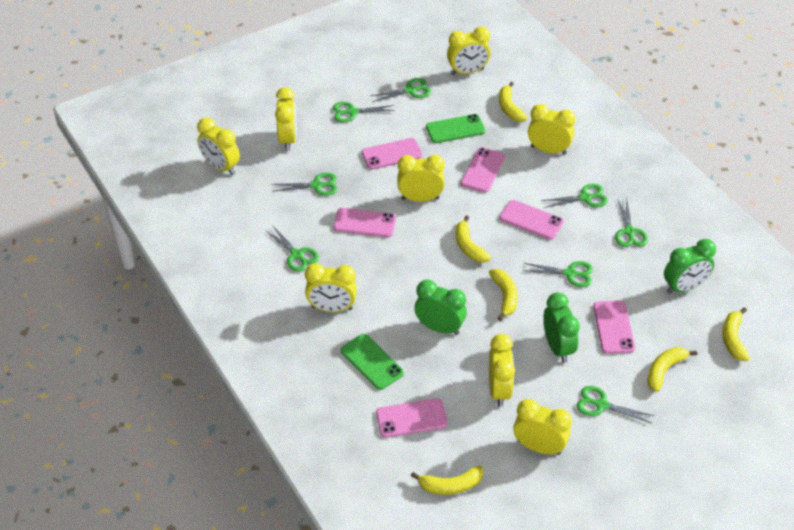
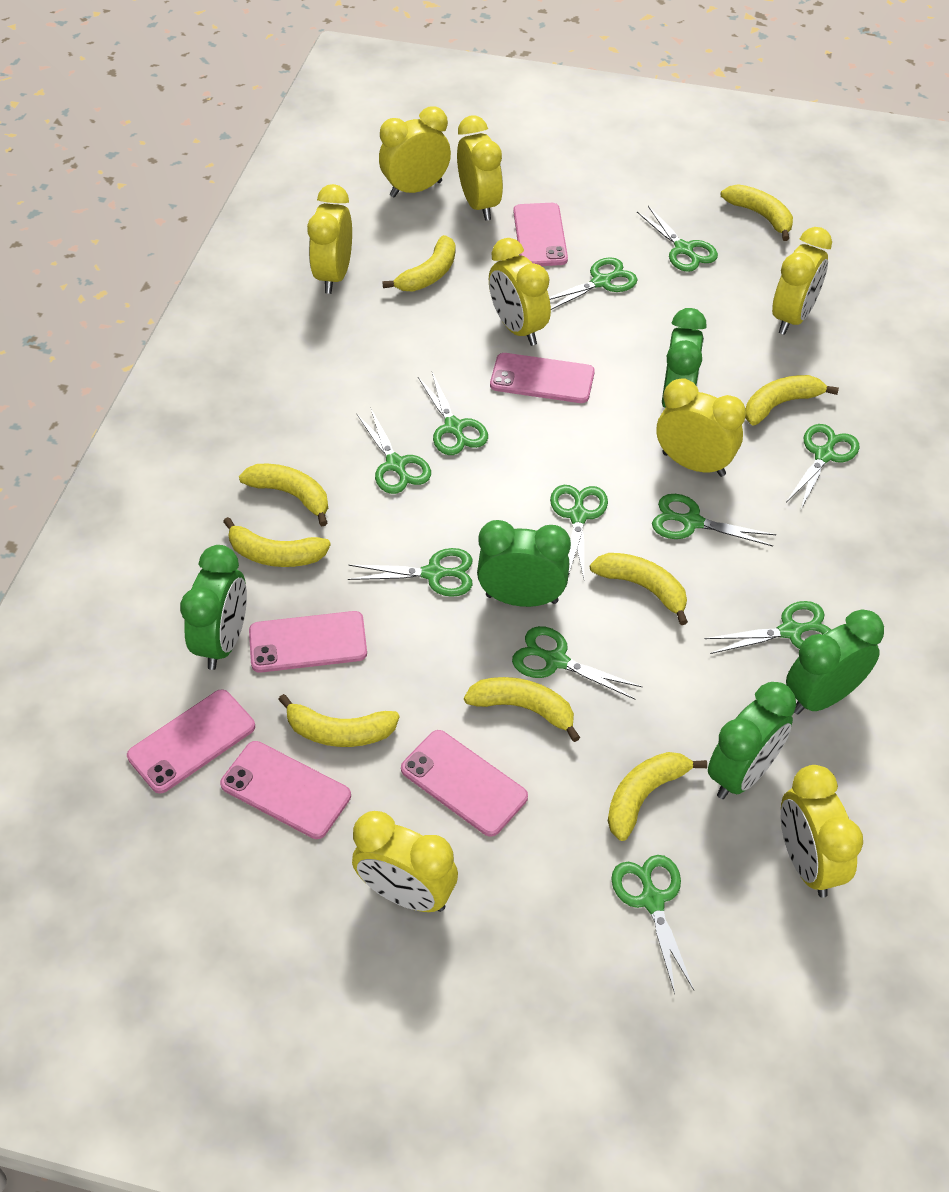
green clock: [415,280,467,335] [543,292,580,363] [664,239,716,294] = 3 -> [180,545,247,670] [477,520,571,607] [662,308,707,408] [708,682,796,799] [786,609,884,715] = 5
green phone: [341,334,404,390] [426,114,485,143] = 2 -> none = 0
green scissors: [265,225,319,272] [272,173,338,196] [333,102,395,122] [370,78,431,102] [523,261,593,287] [541,184,608,208] [577,386,654,423] [615,197,648,247] = 8 -> [348,548,473,597] [356,409,431,494] [418,372,488,455] [512,626,642,700] [549,257,638,310] [550,485,608,579] [611,855,694,994] [637,206,718,272] [652,494,776,546] [705,601,831,654] [786,424,860,509] = 11
yellow banana: [411,466,483,495] [455,216,491,263] [489,269,518,321] [499,82,528,122] [647,347,697,392] [722,307,750,361] = 6 -> [223,517,331,567] [239,464,328,526] [278,694,399,747] [382,235,455,291] [464,677,580,742] [590,553,688,625] [608,752,707,841] [721,184,793,241] [745,375,839,425] = 9

